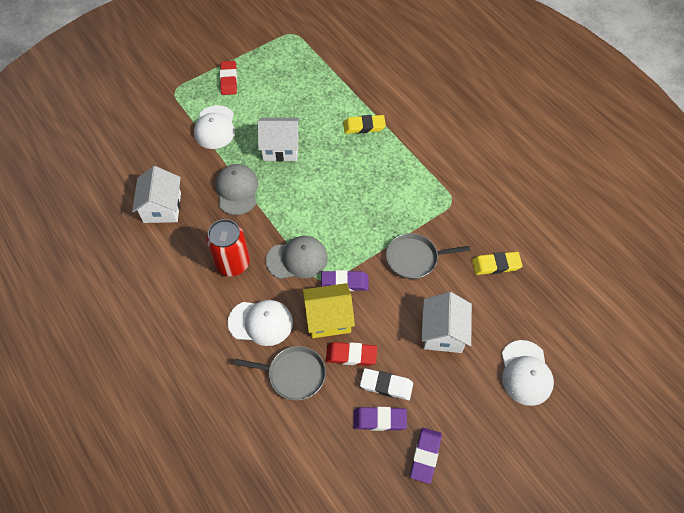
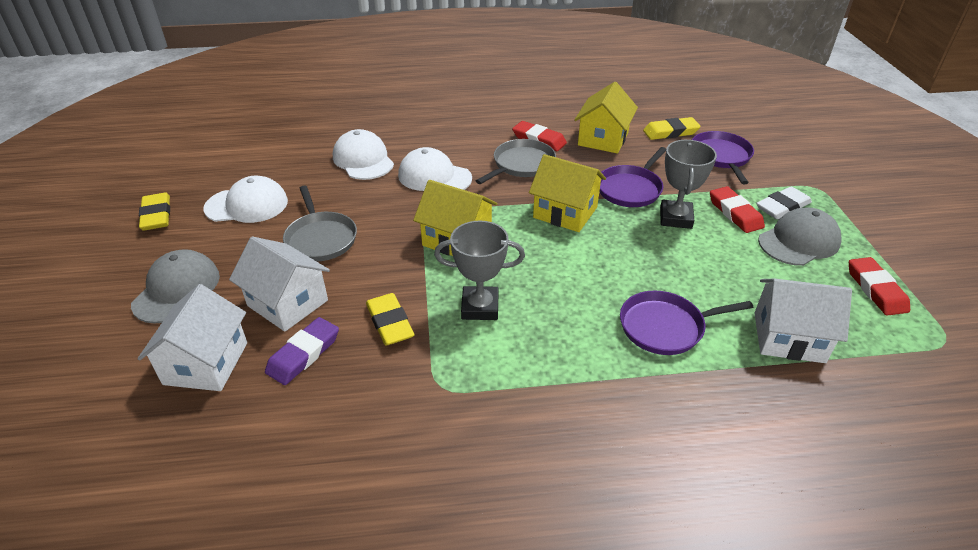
grey trophy: none = 0 -> [434,221,525,320] [660,140,717,229] = 2
purple eraser: [321,270,369,291] [353,407,407,431] [410,428,442,484] = 3 -> [265,317,339,385] = 1
purple pan: none = 0 -> [599,147,666,207] [620,291,753,355] [692,131,754,184] = 3
red can: [206,219,250,276] = 1 -> none = 0
red eraser: [220,61,237,95] [326,342,377,366] = 2 -> [512,121,567,151] [710,186,765,233] [849,257,910,316] = 3
yellow eraser: [343,115,386,134] [472,252,523,275] = 2 -> [139,193,170,231] [366,293,415,345] [643,117,701,140] = 3
yellow house: [302,283,355,338] = 1 -> [413,180,498,256] [529,154,606,232] [574,82,638,153] = 3

